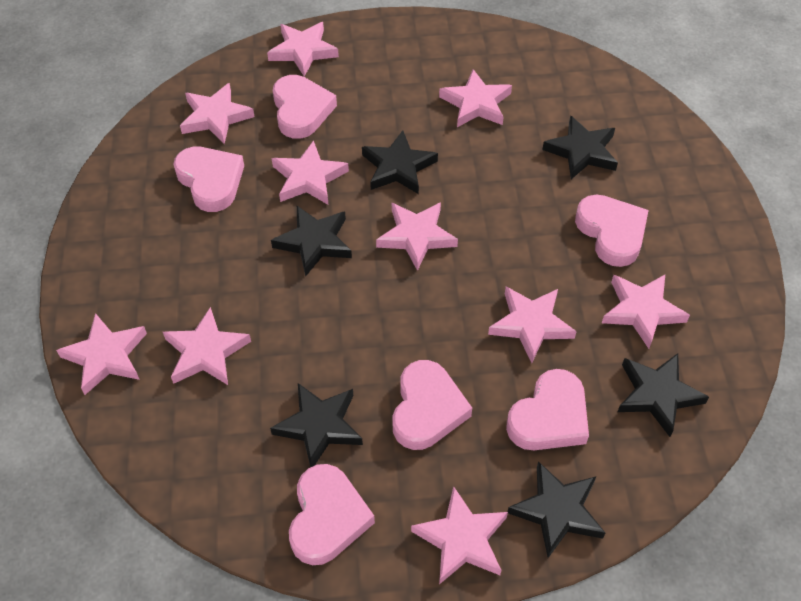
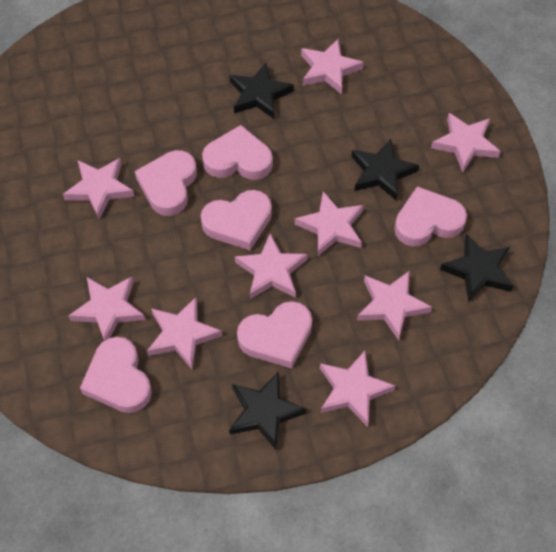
black star: [270,383,363,467] [271,206,352,276] [362,130,438,194] [508,461,605,558] [542,116,618,179] [618,353,709,437] = 6 -> [229,372,306,450] [230,63,294,119] [351,139,419,200] [440,234,513,303] = 4
pink star: [56,313,147,395] [163,307,251,385] [180,83,254,144] [267,22,339,76] [272,140,349,205] [376,202,458,271] [411,486,508,584] [439,69,512,127] [488,287,577,363] [602,275,690,349] = 10 -> [63,158,135,219] [68,277,145,341] [147,297,222,369] [235,233,308,299] [295,191,364,256] [301,39,364,95] [320,351,395,427] [357,271,432,340] [431,113,501,173] = 9

